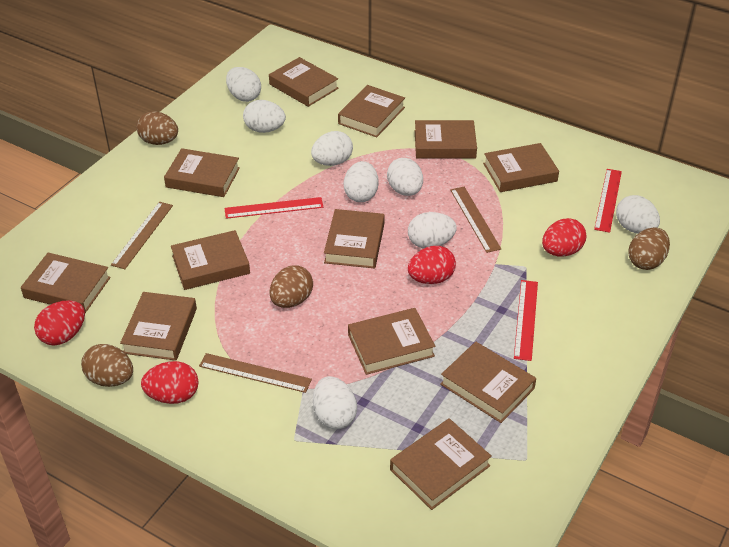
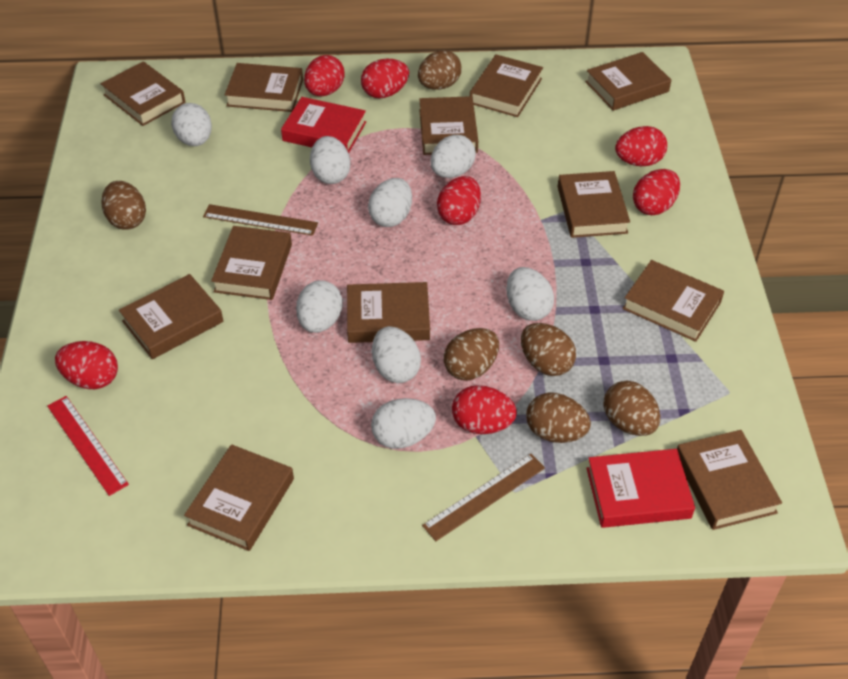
brown egg: [81,344,133,387] [136,111,178,145] [270,265,313,308] [628,227,670,270] = 4 -> [101,181,146,230] [418,50,462,90] [444,328,499,381] [521,323,576,376] [526,392,591,443] [603,380,660,436] = 6
brown ruler: [111,202,173,269] [199,353,312,393] [450,187,501,253] = 3 -> [203,204,318,236] [422,454,545,541] = 2
red book: none = 0 -> [281,97,366,153] [586,449,695,528] = 2
red egg: [34,300,85,345] [141,361,199,404] [408,246,456,284] [542,218,586,257] = 4 -> [55,341,118,389] [304,55,344,96] [361,59,409,99] [437,176,481,225] [452,385,517,434] [615,126,667,166] [633,169,680,215] = 7
red ruler: [225,197,323,219] [514,280,538,361] [594,169,622,233] = 3 -> [47,396,129,496] = 1

